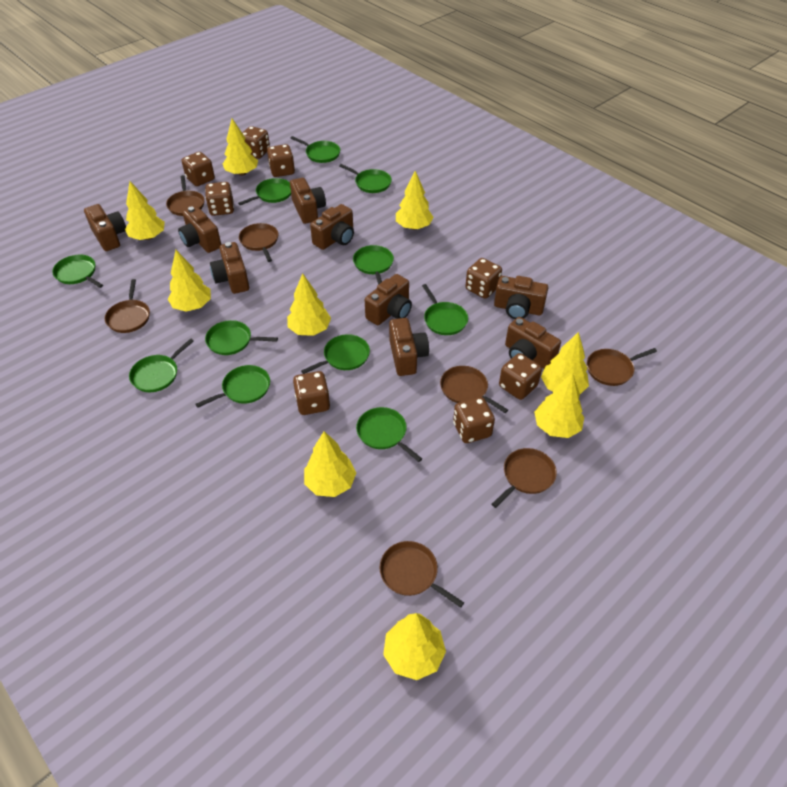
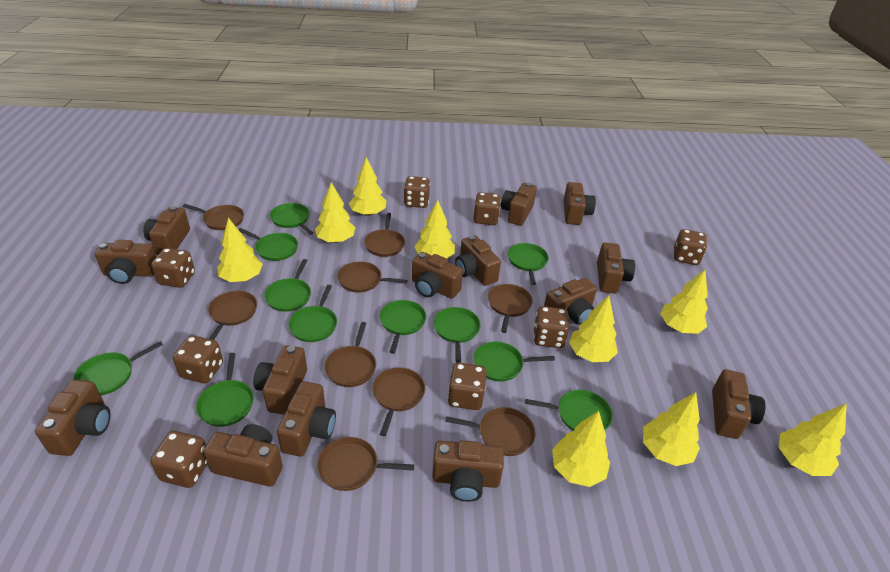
brown camera: [84,204,126,251] [178,206,221,253] [210,242,249,294] [290,178,326,224] [310,204,354,250] [365,274,412,325] [389,318,429,376] [494,276,548,319] [505,317,561,369] = 9 -> [35,379,111,456] [95,240,156,284] [143,206,190,255] [204,424,283,487] [253,345,307,415] [277,381,336,457] [412,252,463,299] [432,440,504,502] [455,235,501,286] [501,182,537,226] [544,278,597,325] [563,182,596,225] [597,243,635,294] [712,369,765,439] = 14
brown pan: [105,279,150,333] [166,175,205,216] [239,223,278,262] [380,541,464,608] [440,366,508,413] [492,448,557,508] [587,348,657,386] = 7 -> [183,204,244,230] [208,291,257,340] [317,437,414,491] [324,322,376,387] [337,261,408,292] [364,213,405,257] [372,367,425,436] [445,407,536,456] [488,284,533,333] = 9

